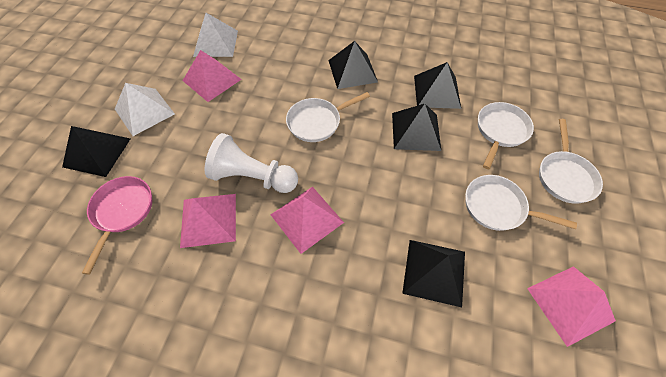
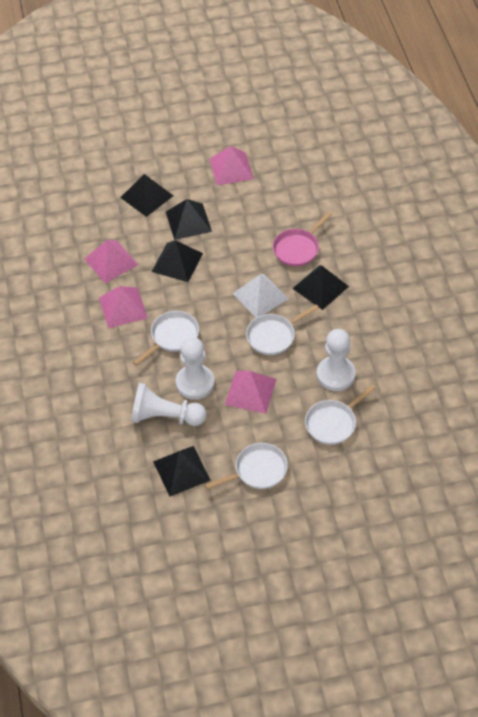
white pawn: [205,133,298,193] = 1 -> [131,383,206,426] [176,337,215,399] [317,329,356,391] = 3
white pyramid: [115,83,175,136] [193,13,238,57] = 2 -> [232,274,289,318] = 1

